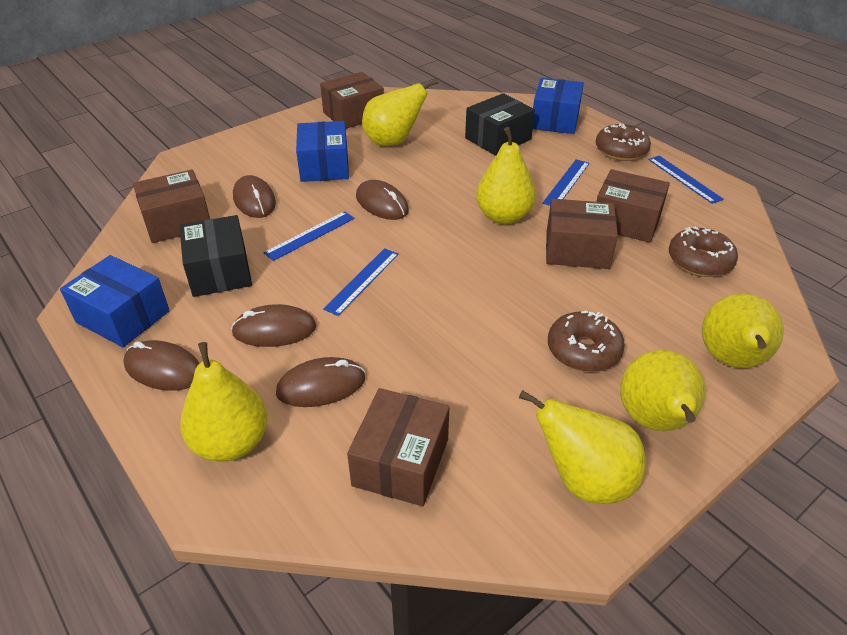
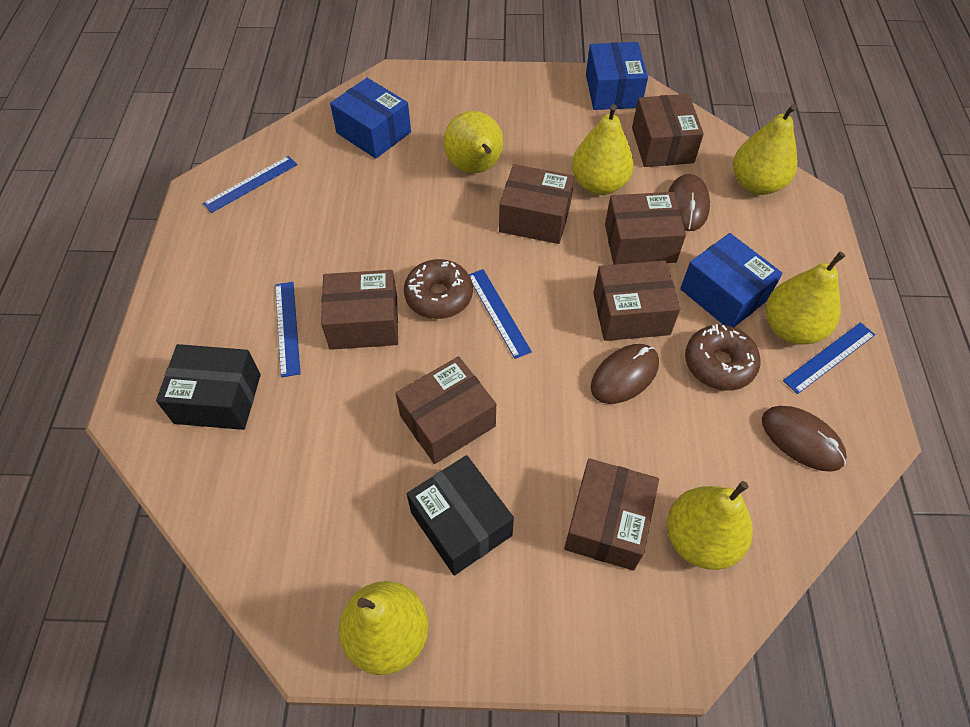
brown box: [133,170,210,243] [320,72,384,129] [347,388,449,506] [546,199,618,269] [596,169,670,243] = 5 -> [321,270,398,350] [395,356,496,464] [499,164,574,244] [564,458,659,571] [593,260,680,341] [605,192,686,265] [632,94,704,167] = 7
brown donut: [548,311,625,372] [596,123,651,161] [669,226,738,277] = 3 -> [404,259,473,319] [685,324,760,391] = 2
brown mouse: [123,340,200,391] [231,304,316,347] [233,175,276,218] [276,357,365,407] [356,180,409,220] = 5 -> [591,344,659,404] [668,174,710,231] [762,406,847,472] = 3

